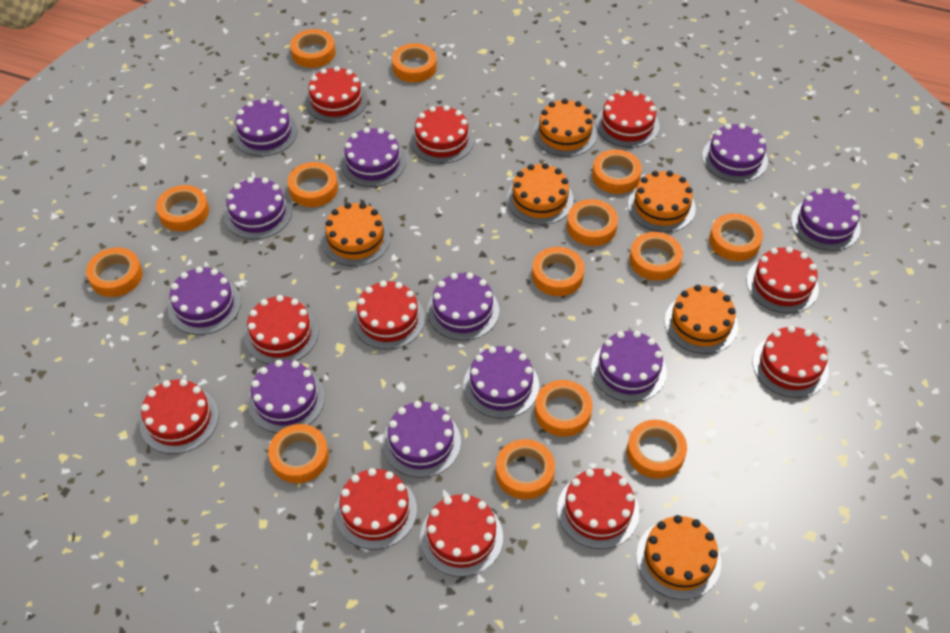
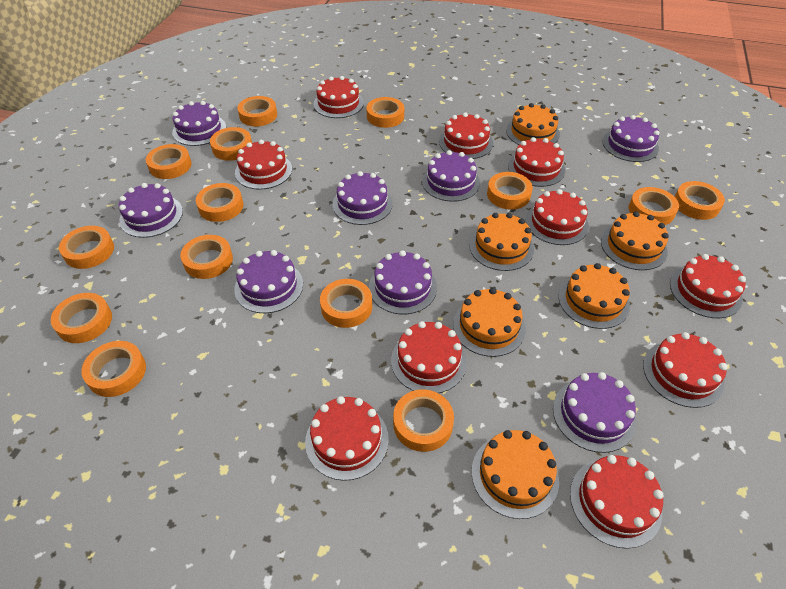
purple cake: [168,267,241,335] [224,177,292,240] [233,98,297,156] [248,360,325,433] [340,127,406,187] [382,401,461,478] [427,272,499,341] [463,346,539,418] [591,331,667,402] [702,123,768,182] [791,188,861,251] = 11 -> [119,183,183,238] [172,101,226,146] [234,250,303,313] [333,171,393,225] [369,250,437,314] [422,150,480,202] [553,372,636,453] [603,115,660,162] = 8
red cake: [140,379,219,454] [244,295,318,364] [305,66,368,123] [335,468,417,550] [352,280,425,350] [410,105,474,164] [420,494,503,577] [557,468,639,549] [596,90,660,148] [747,247,819,313] [752,326,829,398] = 11 -> [235,140,292,190] [305,396,389,481] [314,76,364,118] [391,321,467,393] [439,113,493,159] [508,137,565,187] [526,189,589,245] [570,455,663,549] [643,332,727,408] [670,254,746,318] = 10

